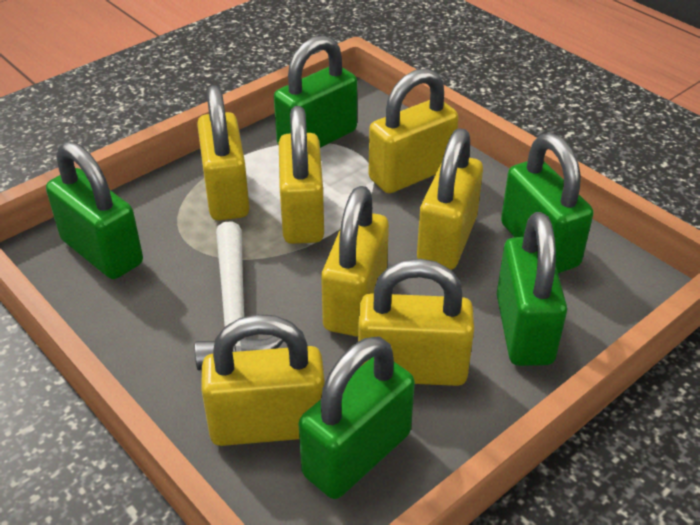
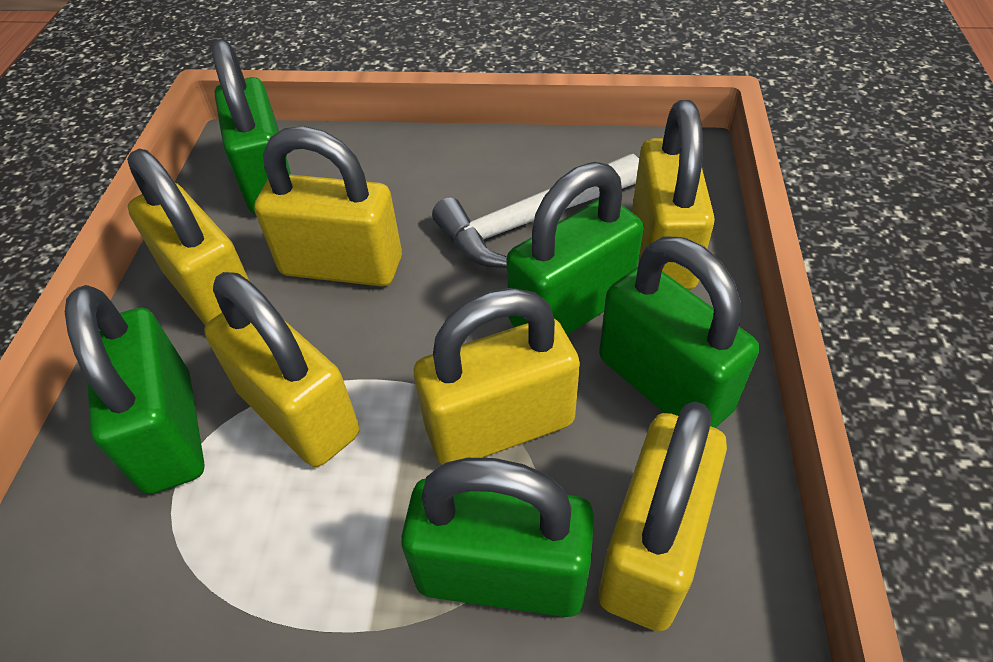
yellow padlock: [197,85,250,220] [201,314,325,446] [279,106,324,244] [321,186,389,336] [358,259,474,386] [368,68,458,193] [417,128,483,270] = 7 -> [127,149,249,326] [204,272,359,467] [254,126,402,287] [414,288,580,465] [599,402,727,631] [632,100,715,290] = 6

